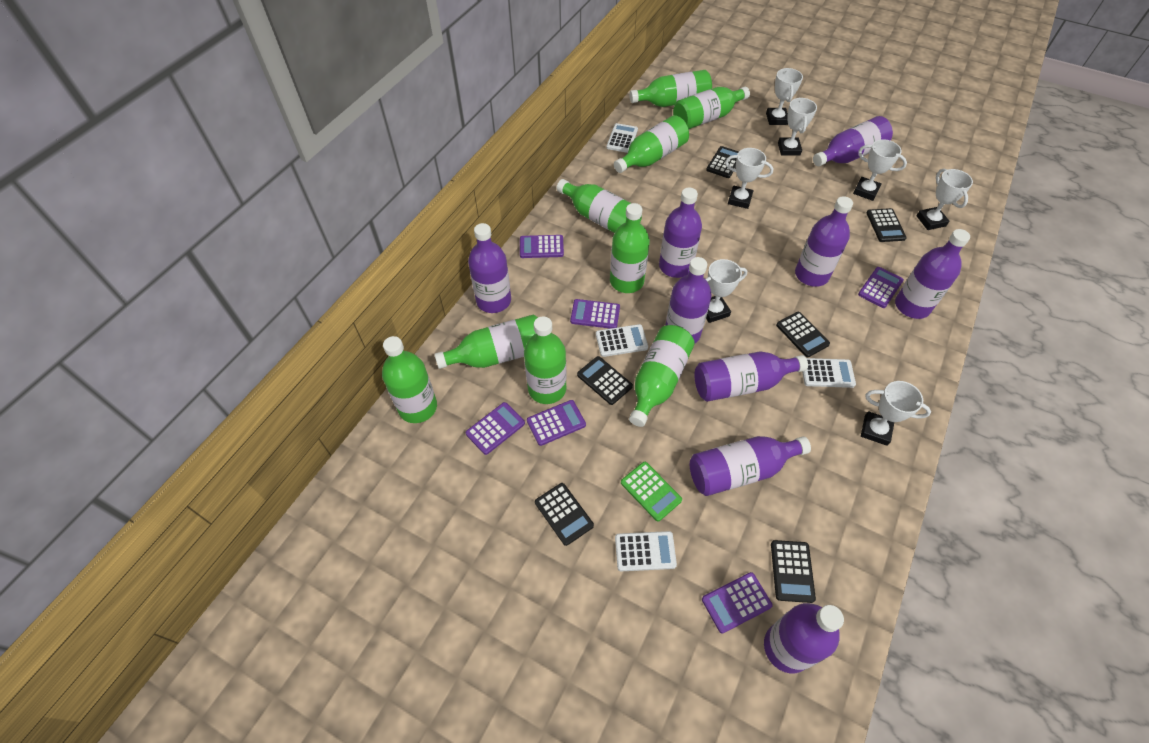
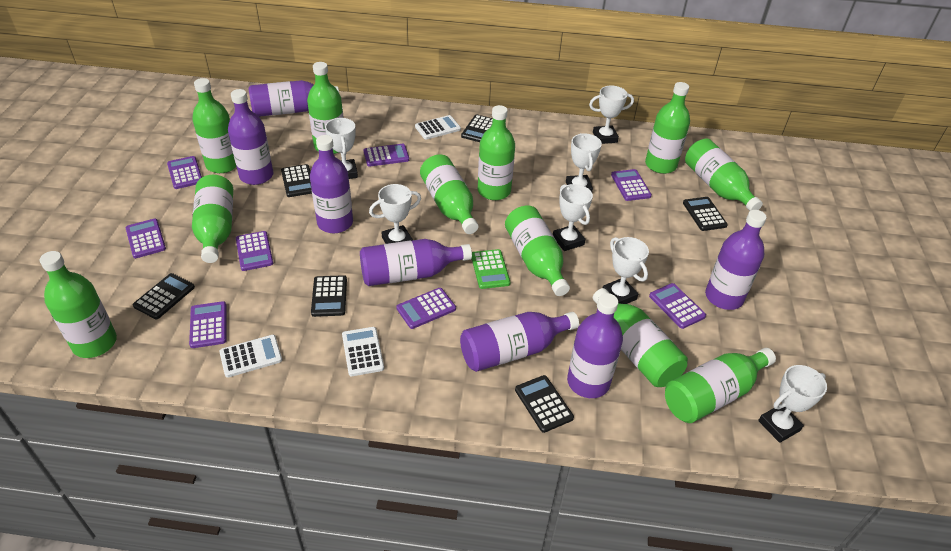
green bottle: [382,336,437,423] [435,315,538,369] [524,316,567,404] [557,179,642,233] [610,203,650,293] [614,115,689,173] [629,325,695,427] [630,70,712,107] [673,87,750,129] = 9 -> [40,251,117,358] [192,78,237,173] [192,175,233,263] [307,62,344,154] [420,154,479,234] [478,105,515,200] [505,205,570,296] [593,288,688,387] [645,82,690,174] [665,348,776,423] [685,139,763,211] = 11
purple bottle: [468,223,511,313] [659,188,702,278] [665,257,712,343] [690,436,811,496] [694,352,808,402] [764,603,844,673] [795,196,853,287] [813,116,893,166] [895,229,970,319] = 9 -> [228,89,274,185] [248,80,339,117] [310,135,353,233] [360,239,472,286] [460,312,579,372] [567,293,623,398] [705,210,767,310] = 7
purple calculator: [466,402,525,455] [520,235,564,258] [527,400,586,446] [570,299,620,329] [702,572,773,634] [858,267,904,308] = 6 -> [126,219,166,258] [167,156,202,189] [189,301,227,348] [236,231,273,271] [364,144,409,167] [396,288,456,329] [611,169,652,201] [649,283,706,329] = 8
white calculator: [596,324,648,357] [606,123,638,153] [615,531,677,571] [802,358,856,388] = 4 -> [219,335,282,377] [342,327,384,376] [415,115,461,140] = 3

